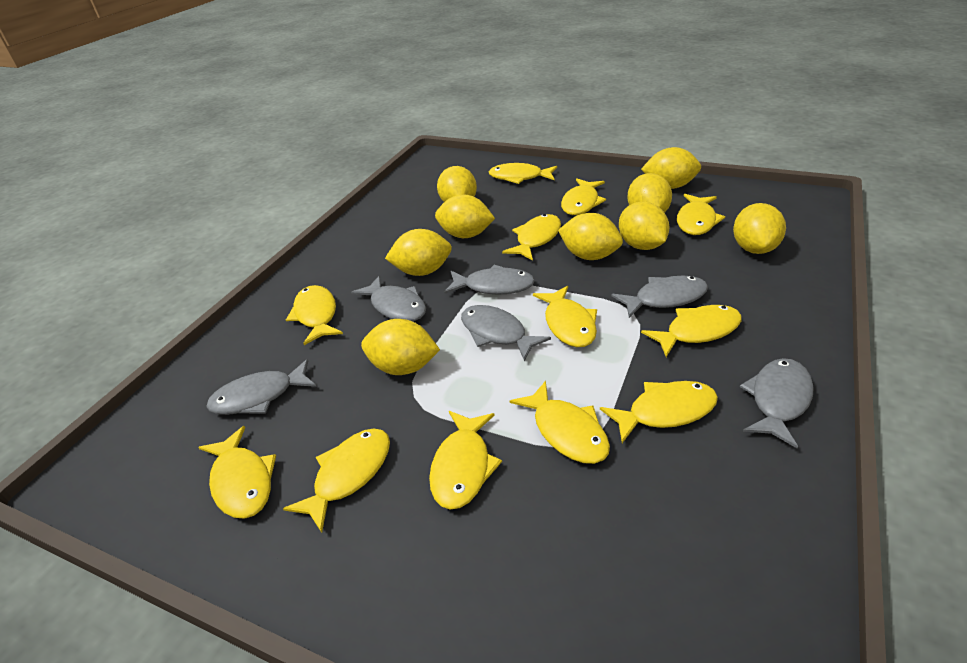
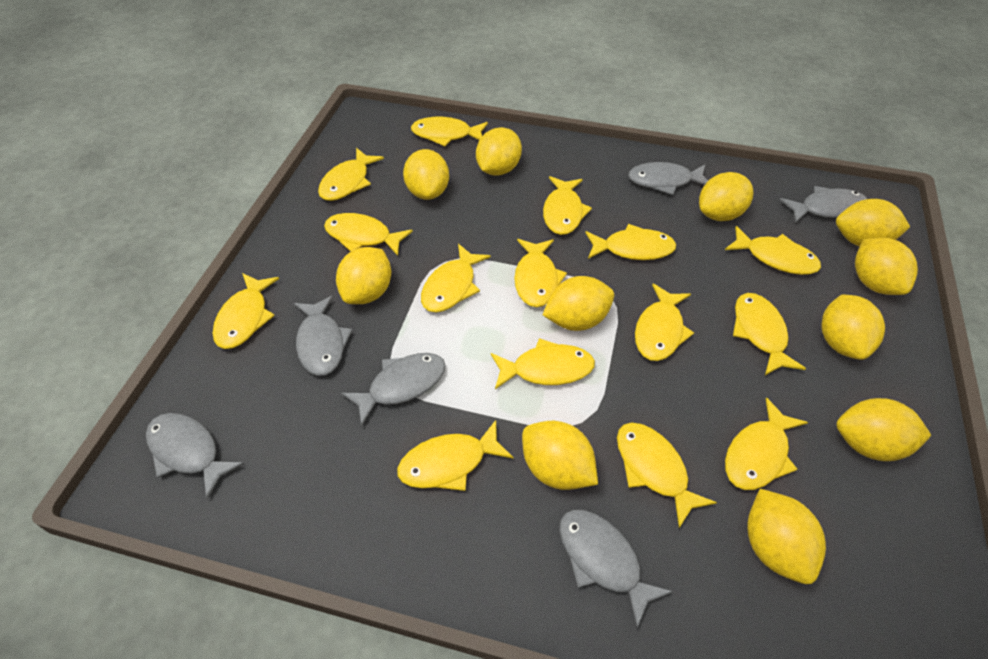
yellow fish: [198,426,276,519] [283,428,390,532] [286,285,343,345] [429,411,502,510] [489,163,557,184] [502,214,561,261] [510,381,610,464] [533,286,597,347] [561,178,606,215] [600,381,718,443] [641,305,742,357] [677,194,725,235] = 12 -> [212,273,279,349] [318,148,384,201] [324,213,413,256] [397,420,514,491] [411,117,488,146] [421,244,491,313] [491,338,595,389] [514,239,567,307] [543,176,592,235] [585,224,676,260] [617,423,717,528] [635,283,694,361] [725,226,821,275] [725,397,808,490] [733,293,806,375] = 15
yellow lemon: [361,319,440,375] [385,229,452,276] [435,195,495,238] [437,166,477,202] [558,213,623,260] [619,202,669,250] [627,173,672,213] [641,147,701,189] [733,203,786,254] = 9 -> [336,247,391,304] [403,149,449,200] [476,127,522,176] [522,421,598,490] [543,276,614,331] [699,172,753,221] [747,489,826,584] [821,294,885,360] [836,199,910,247] [837,398,932,461] [855,238,918,295] = 11

